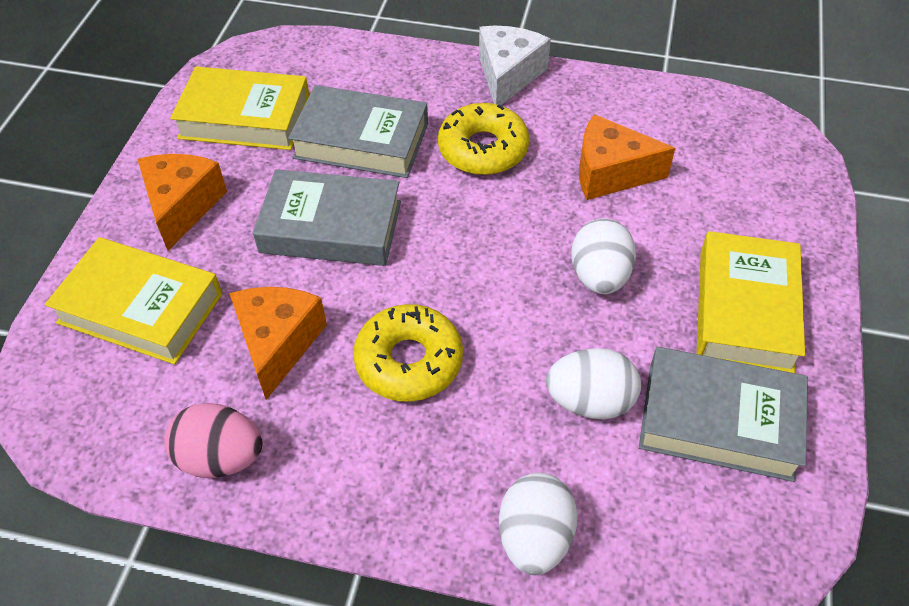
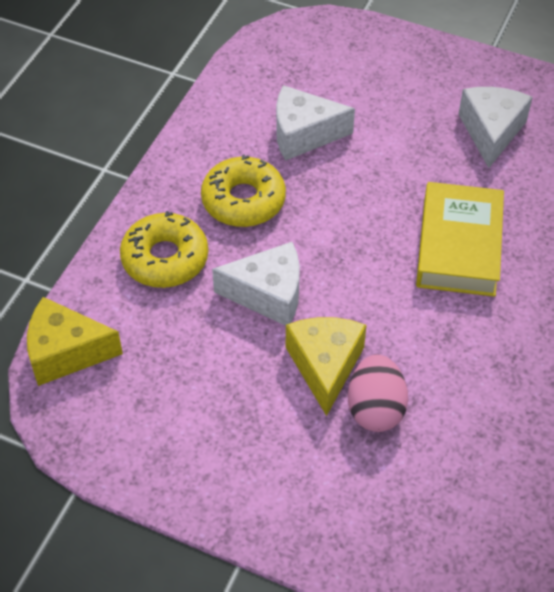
grey book: [253,169,401,266] [288,85,428,178] [639,347,808,482] = 3 -> none = 0
orange cheese: [137,154,227,251] [229,287,327,400] [579,114,675,200] = 3 -> none = 0
white cheese: [479,26,551,105] = 1 -> [212,242,300,326] [276,85,355,161] [458,87,533,168] = 3
white egg: [499,473,578,575] [546,348,641,419] [571,218,636,294] = 3 -> none = 0
yellow book: [45,237,222,364] [170,67,309,150] [697,231,805,373] = 3 -> [416,182,504,297] = 1
yellow cheese: none = 0 -> [27,297,123,386] [286,317,367,416] = 2

